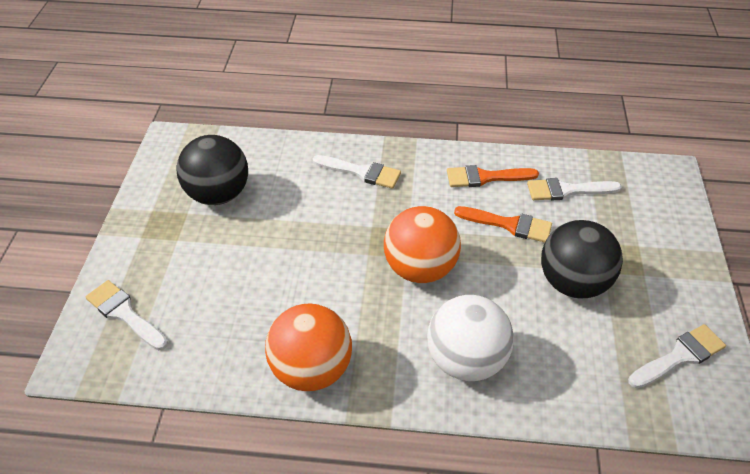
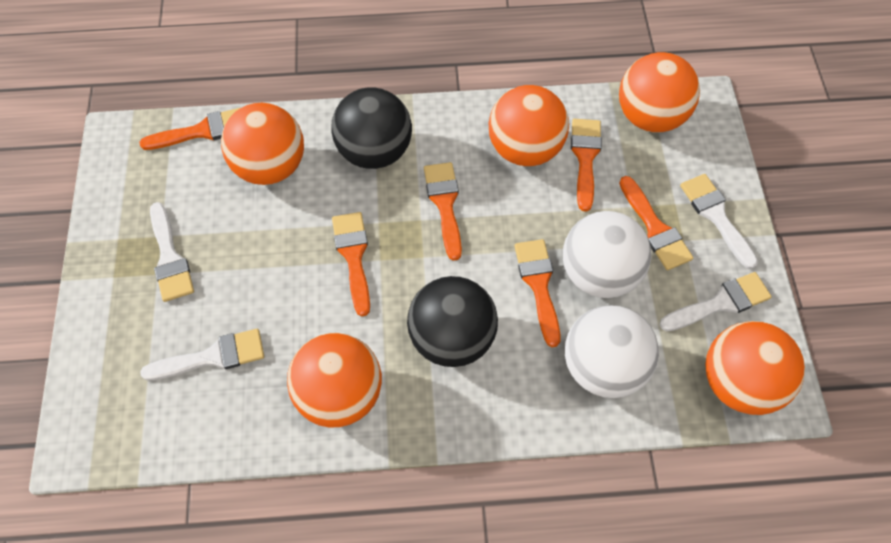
orange ball: [265,304,352,391] [384,206,461,283] = 2 -> [221,103,304,185] [287,333,382,428] [489,85,569,166] [619,52,700,133] [705,321,805,415] = 5
orange brush: [447,165,539,187] [454,206,552,242] = 2 -> [139,108,240,150] [332,212,370,316] [424,162,462,261] [514,239,561,347] [571,119,602,212] [619,176,693,271] = 6
white ball: [427,295,514,381] = 1 -> [563,211,652,298] [565,305,659,398] = 2

